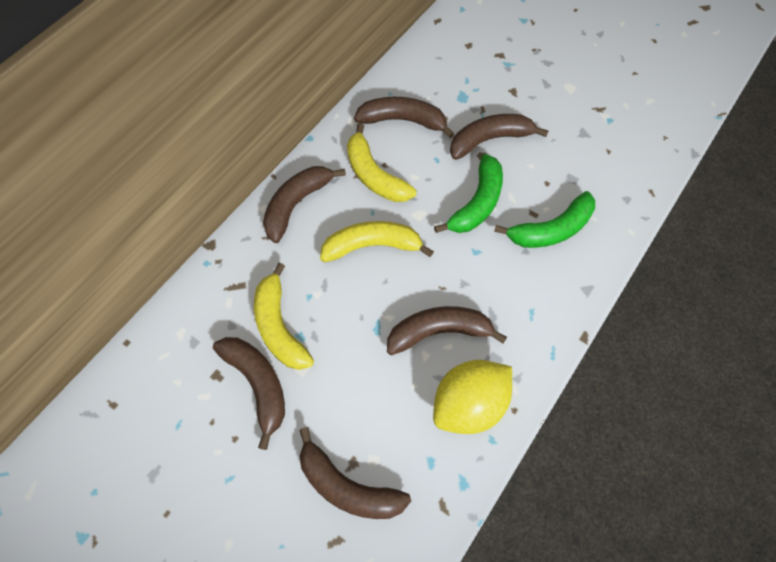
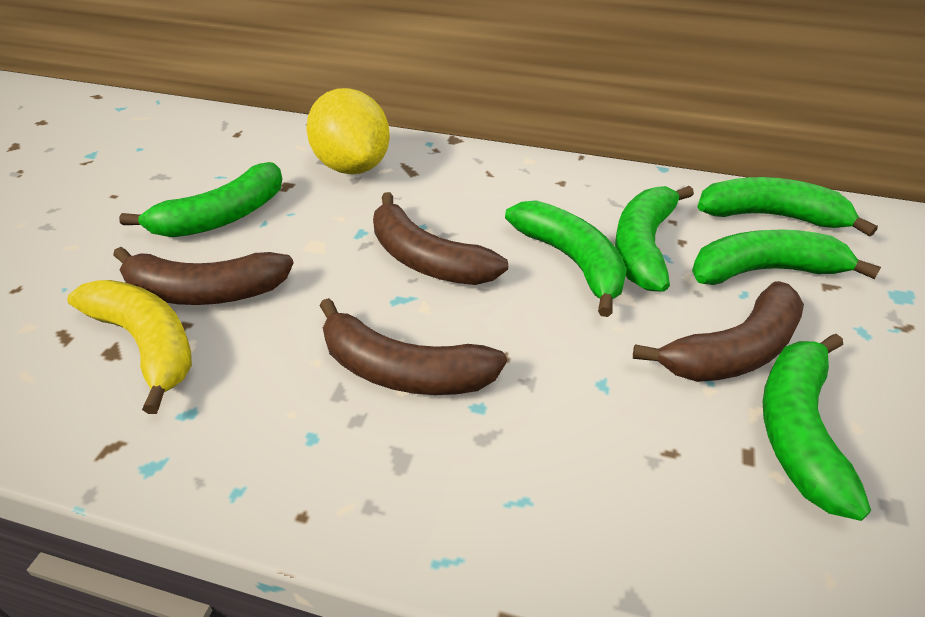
brown banana: [213,337,285,450] [263,166,346,243] [300,427,411,519] [354,97,455,138] [387,306,507,355] [450,114,549,160] = 6 -> [113,247,293,305] [320,298,507,395] [373,192,508,285] [633,281,804,382] = 4
green banana: [434,154,503,233] [494,191,595,248] = 2 -> [119,162,282,237] [505,200,627,317] [615,186,694,292] [692,229,881,285] [698,177,878,237] [763,334,871,521] = 6
yellow banana: [254,263,314,370] [320,221,434,262] [347,123,417,202] = 3 -> [67,280,192,414] = 1

